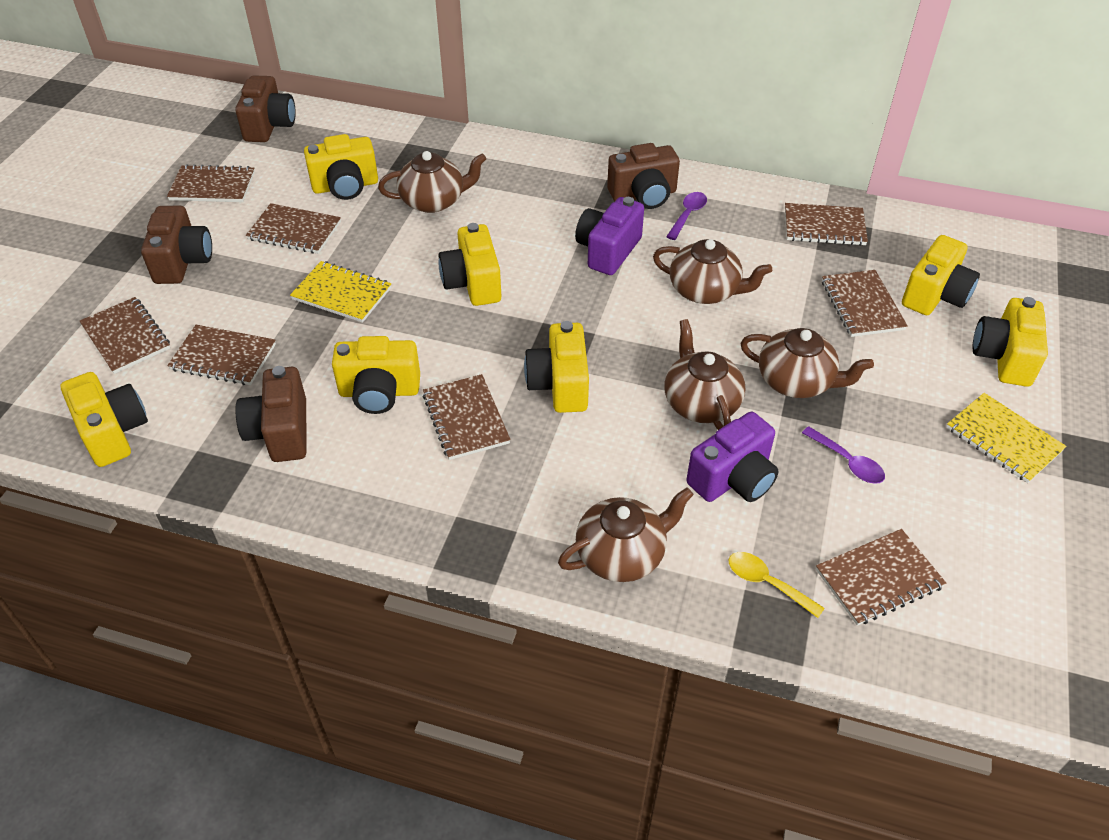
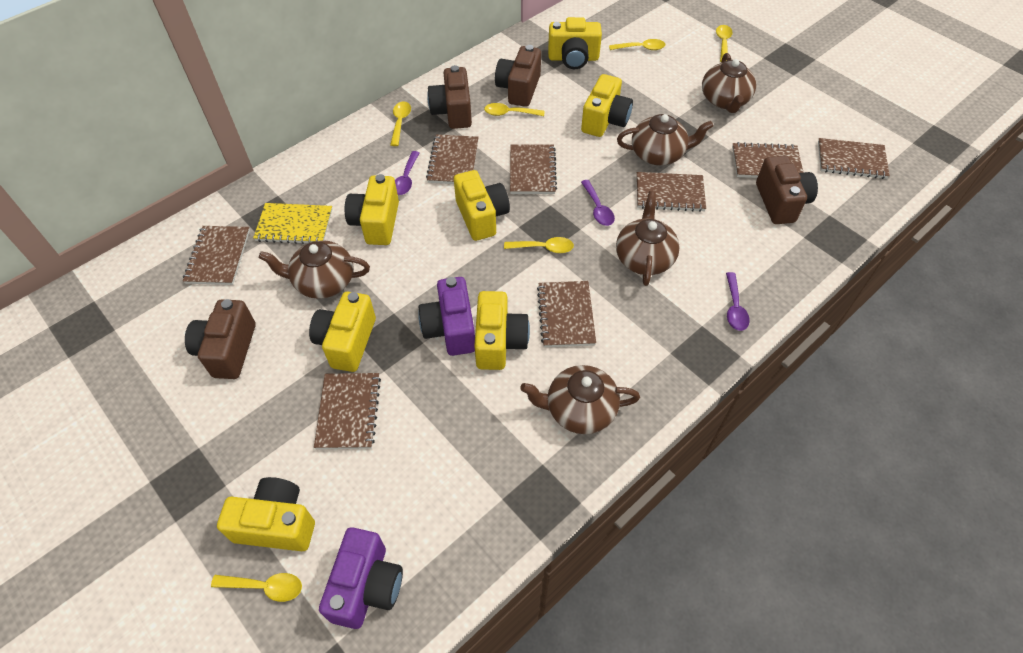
purple spoon: [666,192,707,240] [802,426,885,484] = 2 -> [395,151,419,195] [581,180,615,226] [726,272,750,331] = 3
yellow notebook: [290,261,391,323] [946,393,1066,483] = 2 -> [253,203,332,244] = 1
yellow spoon: [729,552,825,618] = 1 -> [211,573,302,602] [390,101,411,146] [484,103,544,116] [504,237,574,253] [609,39,665,50] [716,25,733,62] = 6

